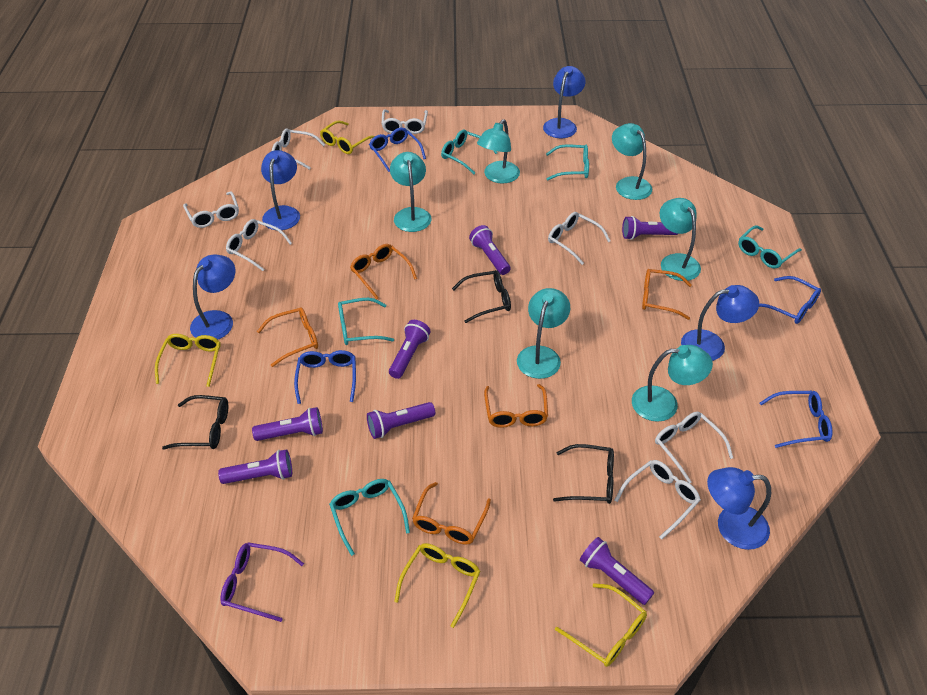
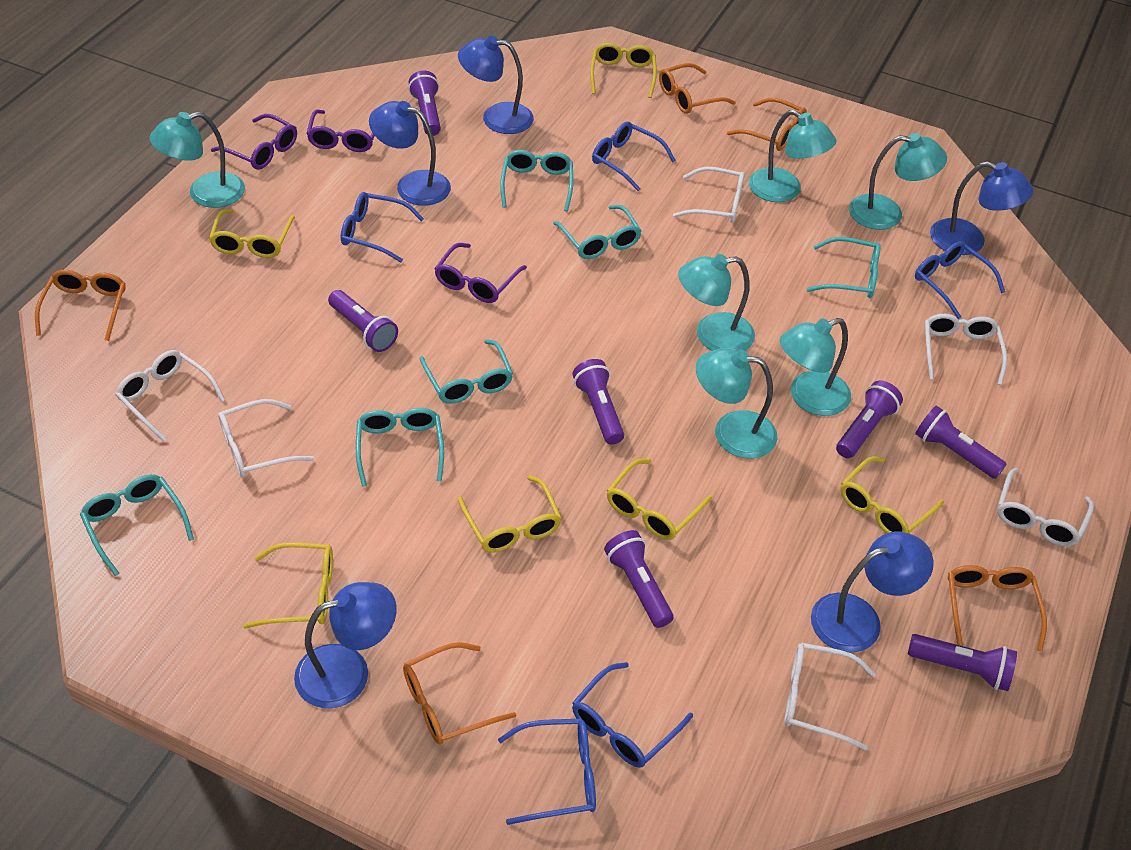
black glasses: [162,395,228,450] [452,270,511,323] [553,444,614,504] = 3 -> none = 0
blue glasses: [294,350,356,404] [369,128,426,172] [759,276,821,324] [760,391,833,448] = 4 -> [341,192,424,262] [498,718,596,825] [572,662,693,768] [592,121,675,191] [915,241,1005,319] = 5
purple glasses: [220,542,304,622] = 1 -> [211,114,297,170] [306,110,375,152] [434,243,527,303] = 3
turquoise glasses: [329,479,410,556] [338,298,394,345] [441,130,497,174] [546,144,589,180] [738,225,802,269] = 5 -> [80,474,194,576] [356,408,444,487] [419,339,513,404] [500,150,573,211] [553,205,642,259] [807,237,881,298] = 6
white glasses: [183,191,239,228] [226,219,292,271] [272,129,325,170] [382,110,428,134] [548,212,611,265] [615,460,701,540] [655,412,733,483] = 7 -> [115,350,225,442] [218,399,314,477] [673,167,745,223] [784,643,876,750] [924,314,1007,385] [997,468,1094,546] = 6
yellow glasses: [155,334,221,387] [320,120,375,154] [394,543,481,628] [555,583,647,667] = 4 -> [209,209,295,258] [243,542,333,629] [458,475,562,553] [590,43,657,98] [607,459,712,540] [840,456,944,533] = 6

